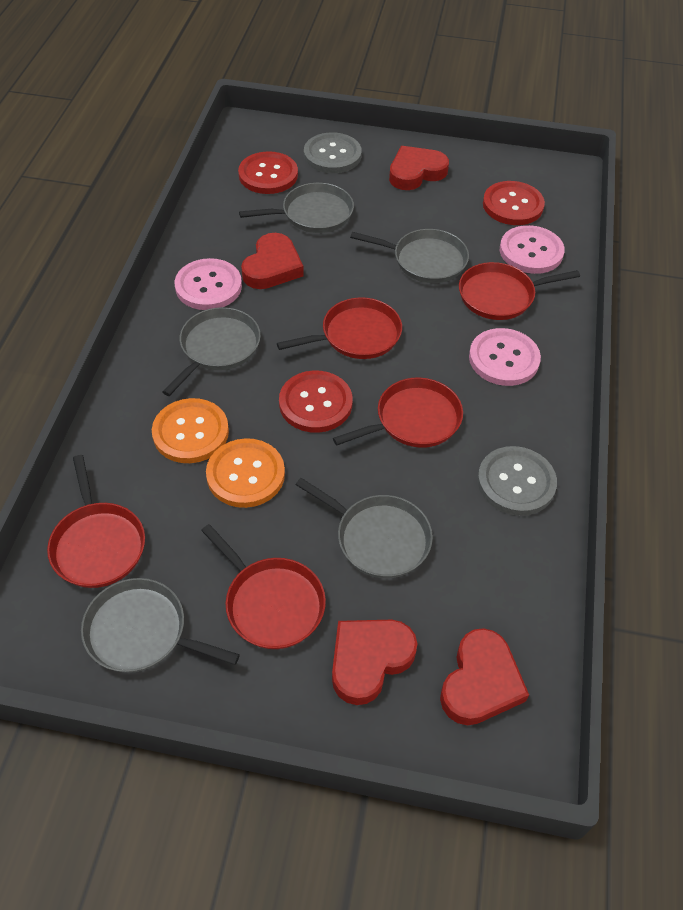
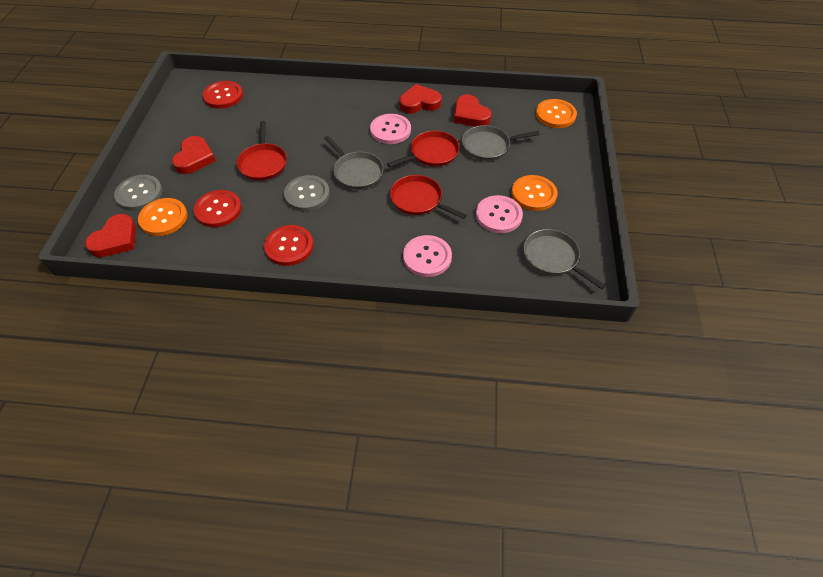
grey pan: [81,578,240,673] [162,307,261,396] [239,183,354,233] [296,478,433,578] [350,229,469,283] = 5 -> [324,136,384,190] [462,125,540,161] [523,229,606,289] = 3
orange button: [152,398,229,463] [206,438,285,508] = 2 -> [138,198,187,236] [512,175,558,211] [536,99,577,128] = 3
red pan: [47,455,145,588] [201,524,326,649] [277,297,402,359] [333,378,463,448] [459,262,580,320] = 5 -> [237,121,287,181] [387,131,459,167] [390,175,467,219] = 3

